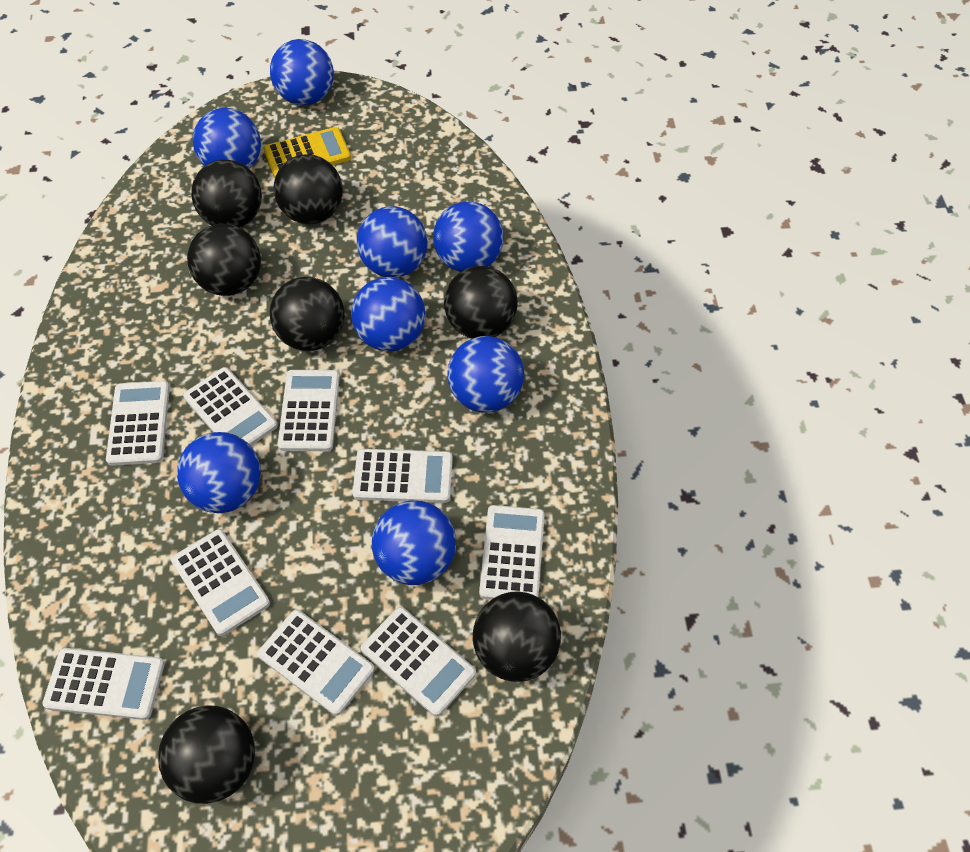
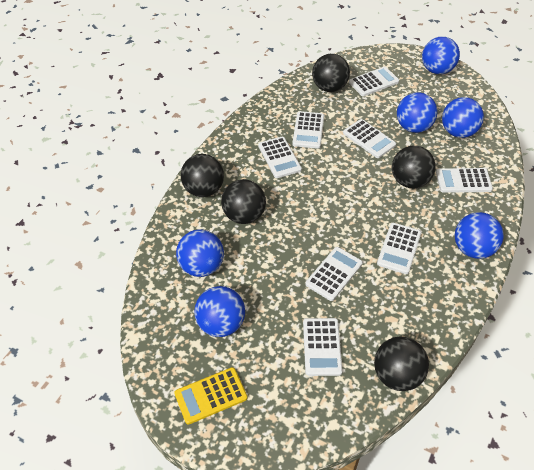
black ball: [158,705,255,804] [187,224,261,296] [192,160,262,228] [270,277,345,351] [274,154,343,224] [444,266,518,339] [473,591,561,682] = 7 -> [181,154,224,197] [221,179,266,224] [312,54,350,92] [374,337,429,391] [392,146,435,188] = 5
blue ball: [177,432,261,513] [193,108,261,169] [270,39,334,105] [351,277,425,352] [357,206,428,278] [371,500,456,585] [433,201,504,272] [447,336,524,413] = 8 -> [176,229,224,277] [194,286,245,337] [397,92,437,133] [422,37,460,74] [442,97,484,138] [455,212,504,259] = 6
white calculator: [43,648,165,720] [106,381,170,466] [171,529,270,636] [183,367,278,446] [257,610,375,716] [278,370,340,451] [352,449,453,503] [361,607,476,717] [479,505,545,600] = 9 -> [258,137,302,178] [292,111,324,149] [303,318,342,376] [305,247,363,301] [343,119,396,158] [349,67,399,96] [377,223,421,274] [436,168,493,193] = 8

